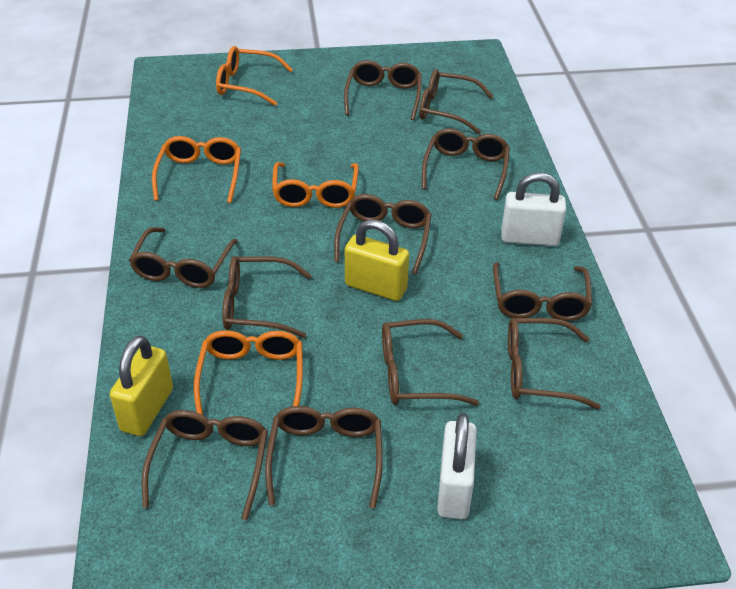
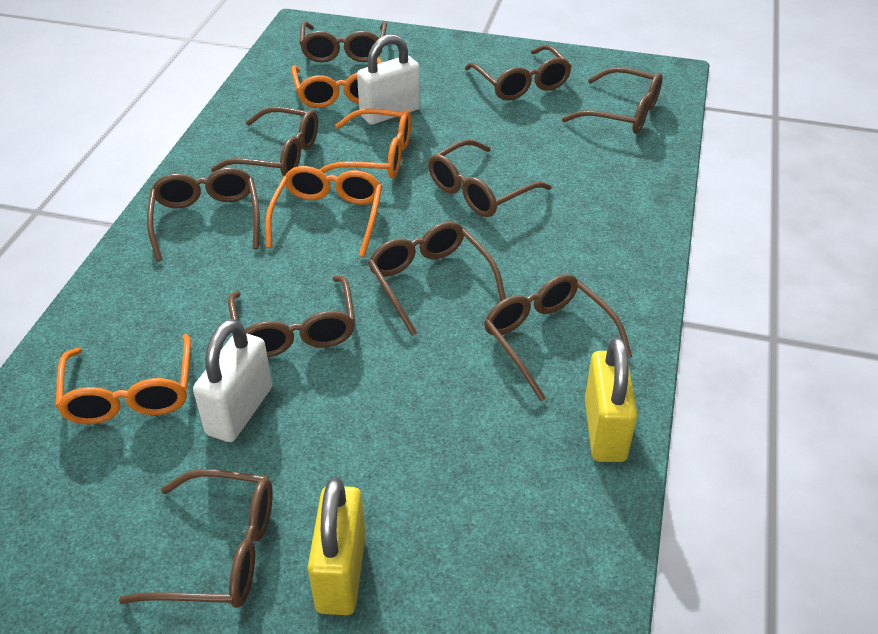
brown glasses: [129,227,238,288] [142,410,268,520] [222,256,312,338] [265,406,383,509] [334,194,432,274] [344,60,422,120] [382,319,479,405] [419,69,494,134] [422,128,510,200] [493,262,592,321] [508,317,601,409] = 11 -> [119,469,273,608] [147,168,260,261] [211,107,318,176] [228,276,355,357] [300,21,387,63] [368,221,506,336] [428,140,552,217] [465,45,572,101] [484,274,632,401] [562,67,663,134] = 10

